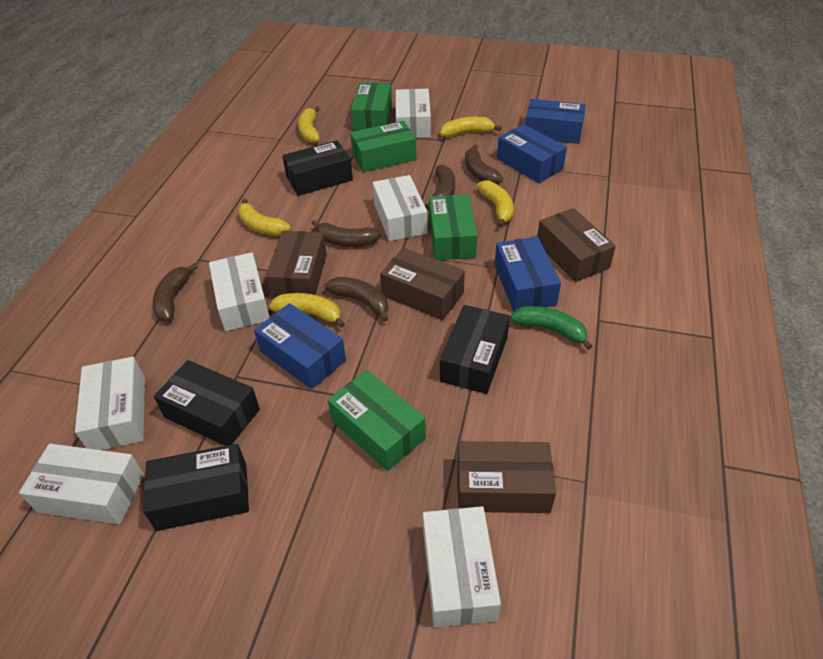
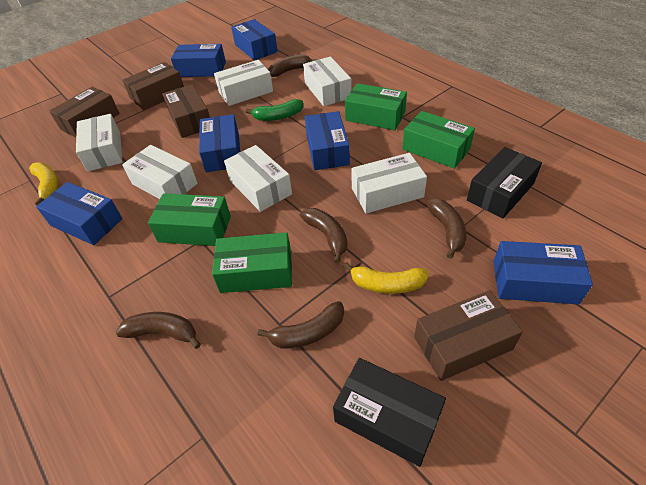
black box: [143,444,249,531] [154,360,260,446] [282,140,353,196] [440,305,510,394] = 4 -> [333,358,446,467] [467,147,542,218] = 2
blue box: [254,303,346,389] [495,237,561,311] [497,124,567,183] [525,99,586,144] = 4 -> [36,182,122,245] [171,44,226,77] [199,114,240,172] [231,19,278,61] [305,111,350,170] [493,241,593,305] = 6
yellow banana: [238,198,290,236] [268,293,345,328] [298,106,320,143] [440,117,502,138] [477,180,514,227] = 5 -> [29,162,59,205] [344,263,429,294] = 2

